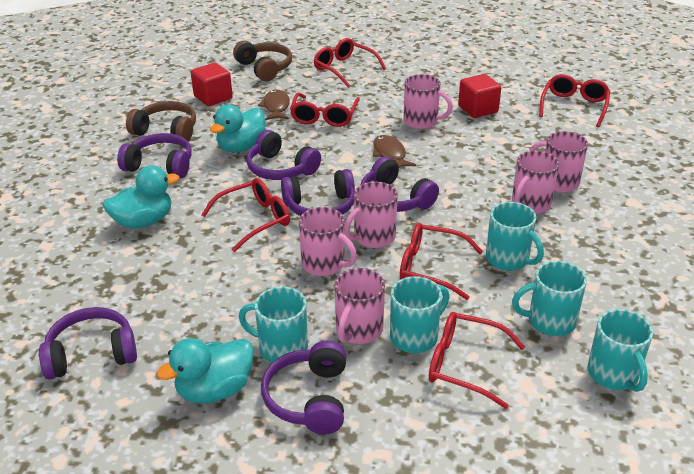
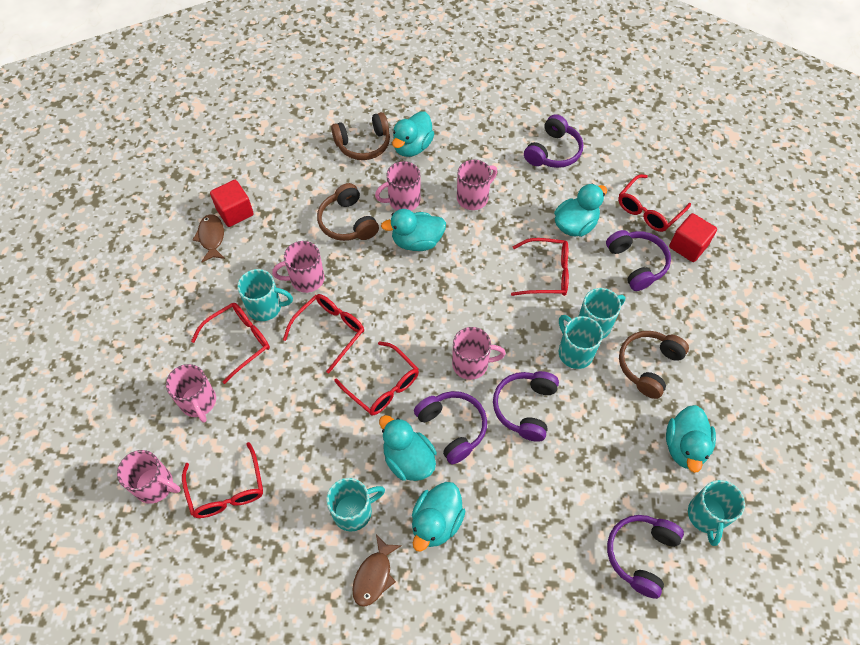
brown headphones: [126,101,196,142] [233,41,292,81] = 2 -> [317,183,379,241] [331,112,390,160] [619,331,689,399] = 3
purple headphones: [39,307,137,379] [117,133,192,178] [246,130,321,180] [261,340,346,434] [281,169,355,216] [361,157,439,212] = 6 -> [414,391,487,464] [493,371,559,442] [524,114,583,168] [606,230,671,291] [607,515,684,599] = 5
turquoise duck: [103,165,180,229] [156,338,254,403] [210,105,266,152] = 3 -> [379,415,437,481] [381,209,446,251] [392,111,434,157] [412,482,465,552] [554,184,607,237] [666,405,716,473] = 6

